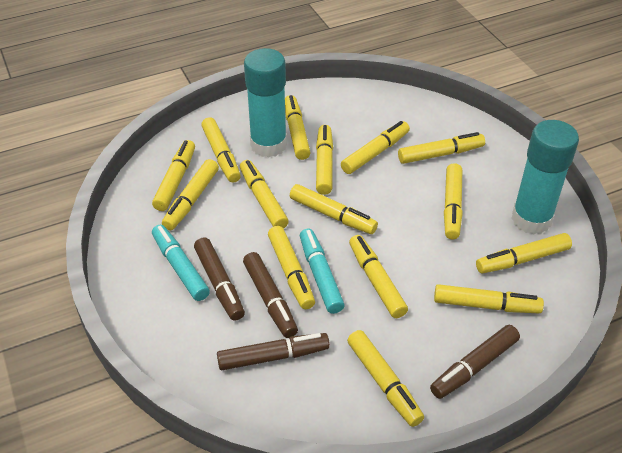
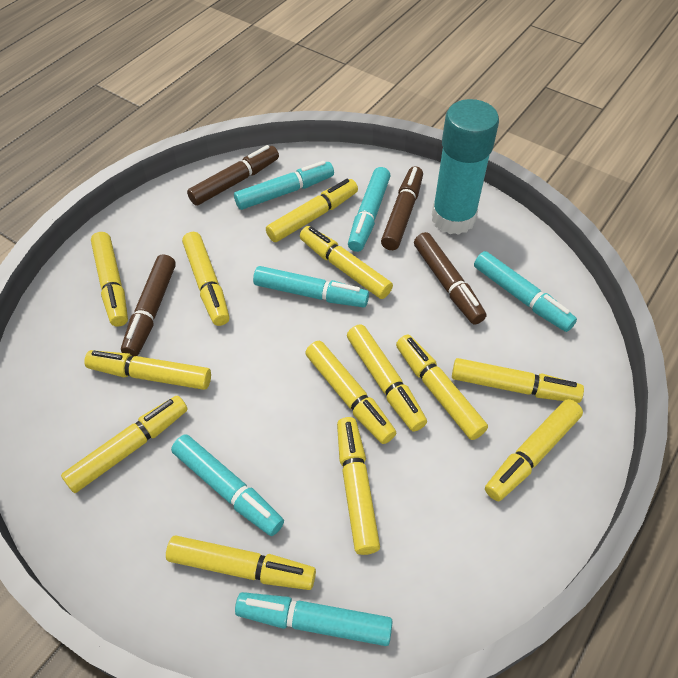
turquoise glue stick: [244,48,287,157] [511,120,579,234] = 2 -> [432,99,499,235] = 1
turquoise marker: [152,225,210,301] [300,228,344,314] = 2 -> [171,435,284,536] [234,161,334,210] [235,592,393,646] [253,266,369,307] [348,167,390,252] [474,251,577,332] = 6
yellow marker: [152,140,195,211] [162,159,219,230] [201,117,241,183] [240,160,289,228] [268,226,315,309] [285,95,311,160] [290,184,378,234] [316,125,333,195] [341,121,410,174] [347,330,424,427] [349,235,408,318] [398,132,485,164] [434,284,544,313] [444,163,463,239] [476,233,572,274] = 15 -> [61,395,188,493] [84,350,211,390] [91,232,128,327] [166,535,316,590] [182,232,230,326] [266,179,358,242] [300,226,393,299] [305,341,396,444] [337,417,380,555] [347,324,427,432] [396,335,488,440] [452,358,584,403] [485,399,583,501] = 13

